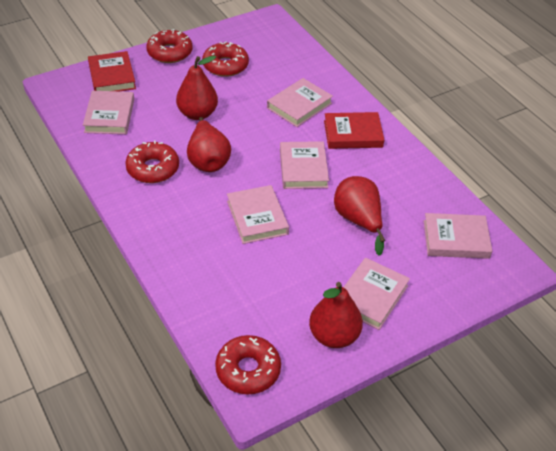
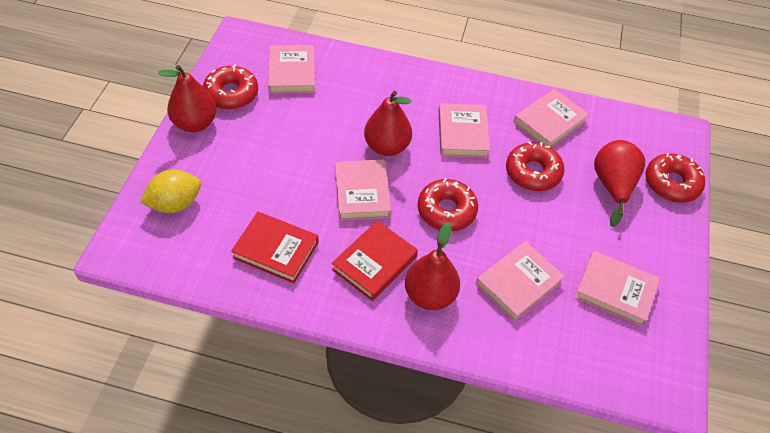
yellow lemon: none = 0 -> [140,170,201,213] = 1

